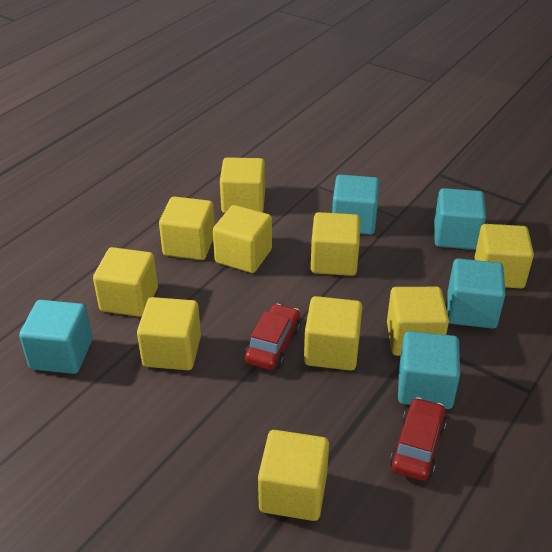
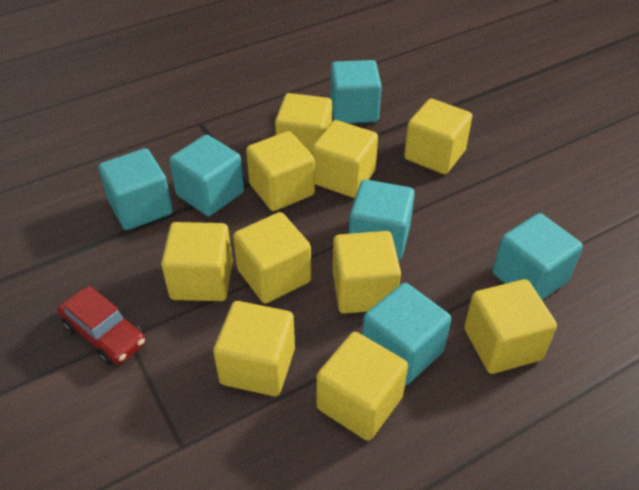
red car: [245,304,301,370] [390,397,447,481] = 2 -> [58,286,145,365] = 1
turquoise cube: [19,300,92,374] [332,174,379,235] [398,331,460,409] [434,188,486,250] [447,258,506,329] = 5 -> [98,148,173,230] [169,135,244,216] [330,60,382,123] [349,180,415,261] [362,283,451,385] [493,213,583,300] = 6

